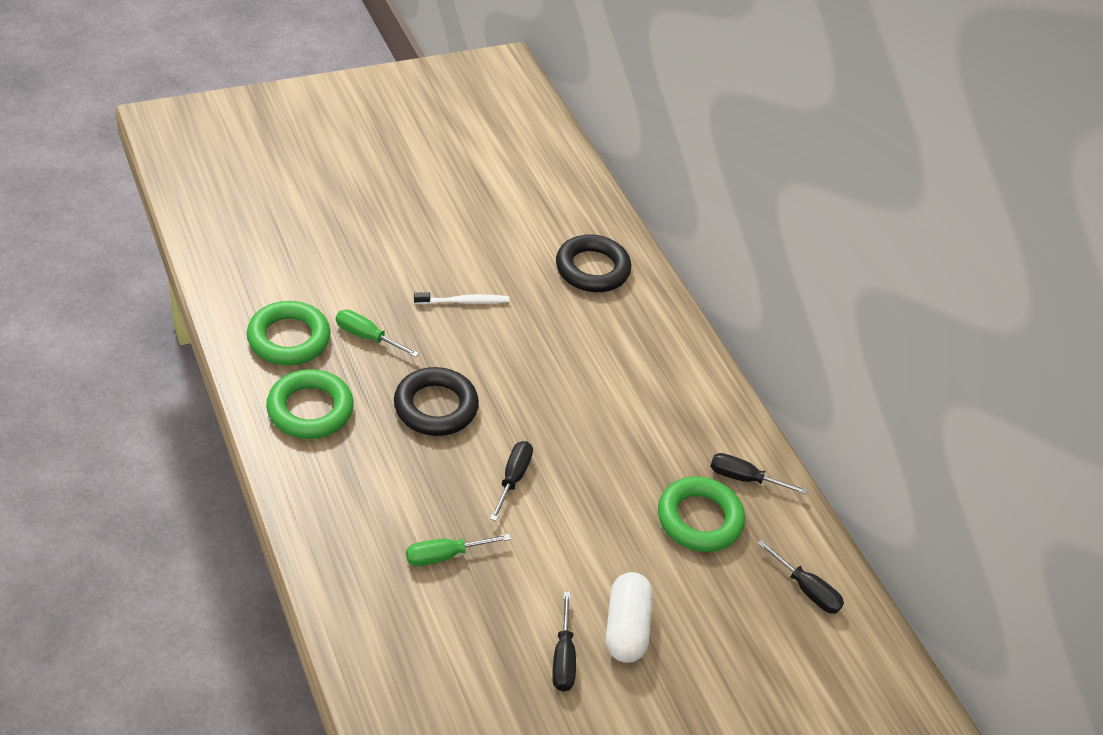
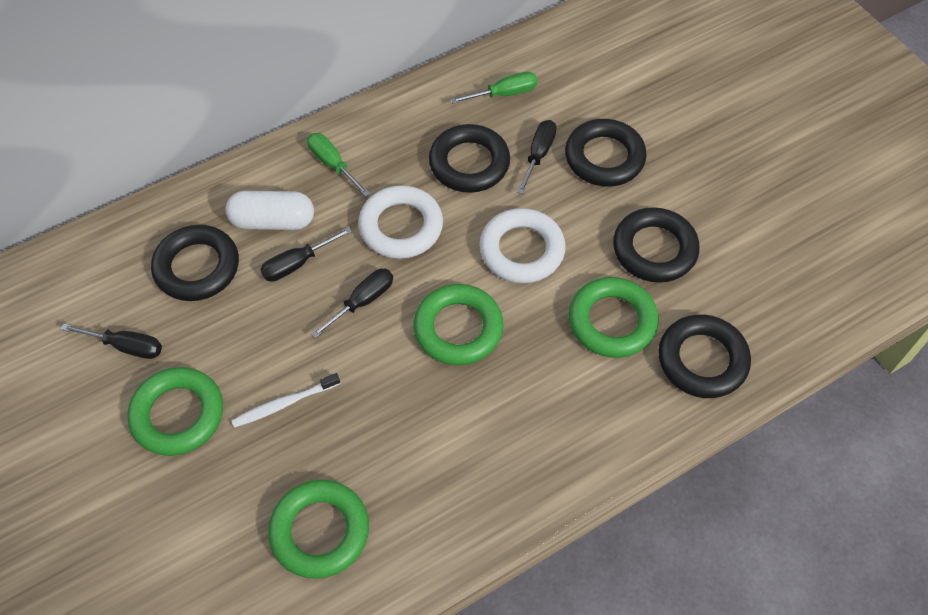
black ring: [394,367,479,436] [556,234,631,292] = 2 -> [151,225,239,301] [429,124,510,193] [565,119,647,187] [613,207,699,283] [658,314,751,398] = 5
green ring: [247,301,331,366] [266,369,354,439] [658,476,745,552] = 3 -> [127,367,223,456] [268,480,369,579] [413,284,504,365] [569,277,659,358] = 4
white ring: none = 0 -> [358,185,443,259] [479,208,566,283] = 2

